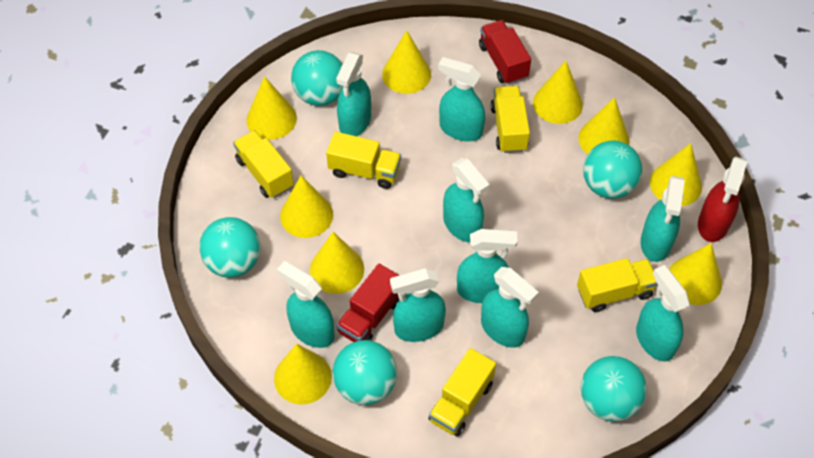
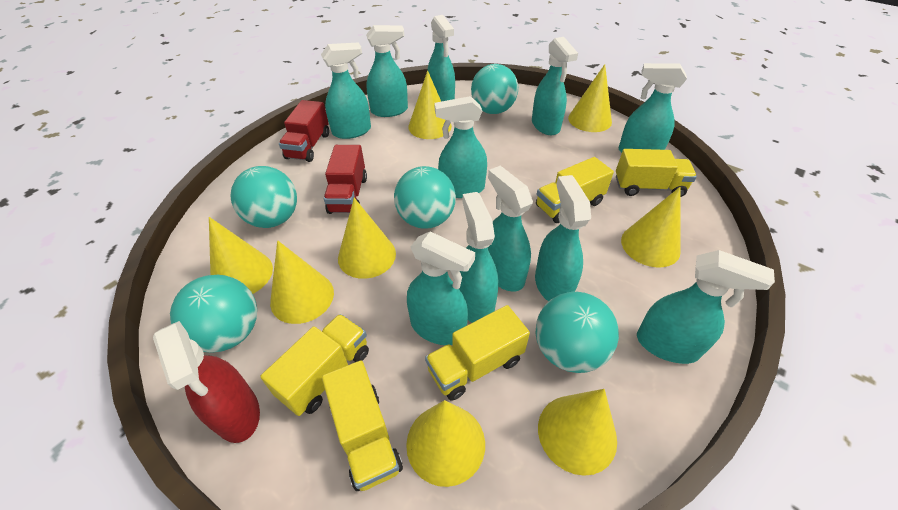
turquoise spray bottle: [277,261,335,348] [336,52,371,136] [390,268,446,342] [438,57,485,142] [443,158,490,242] [457,229,517,303] [481,267,539,348] [636,265,690,361] [641,176,685,262] = 9 -> [321,42,371,139] [366,25,408,117] [407,231,475,345] [428,15,455,102] [434,96,487,198] [459,192,498,323] [488,166,533,292] [532,37,578,135] [535,175,591,302] [619,63,687,153] [637,250,775,364] = 11
yellow cone: [246,76,297,140] [274,344,332,404] [280,175,333,238] [310,232,364,294] [382,30,431,94] [533,61,583,124] [578,97,629,154] [650,143,702,206] [669,243,722,305] = 9 -> [209,217,273,294] [270,240,334,324] [338,198,396,279] [406,400,485,487] [408,70,452,139] [538,389,617,476] [568,64,612,132] [621,187,681,267] = 8

